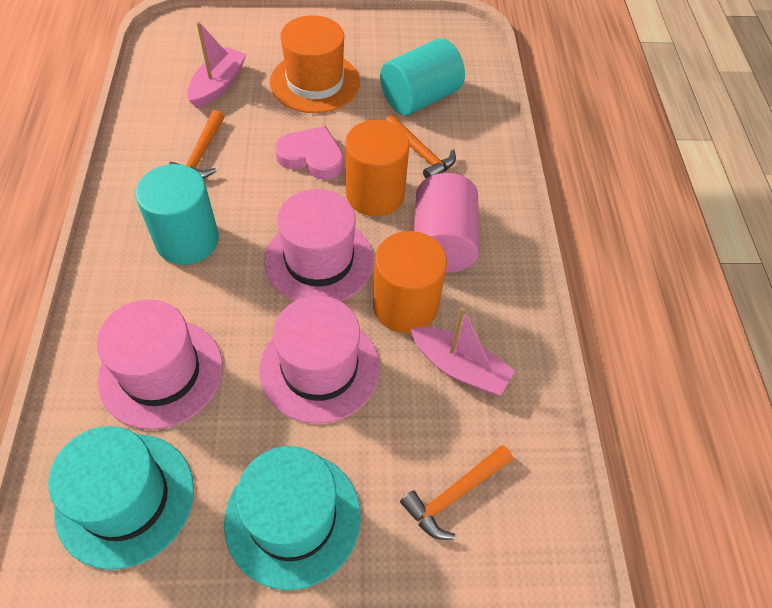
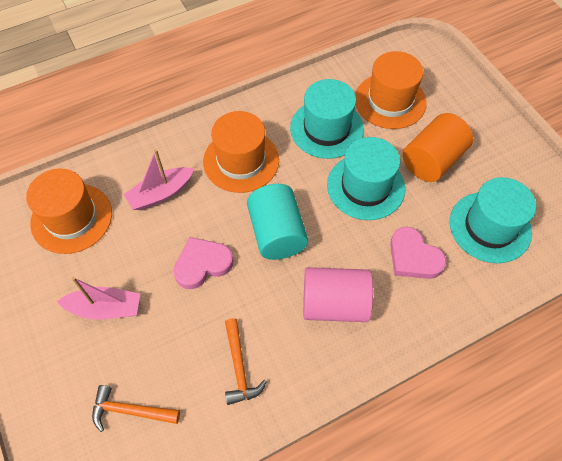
orange cylinder: [345,120,409,217] [373,231,447,333] = 2 -> [403,113,473,182] = 1
orange hammer: [168,110,224,179] [385,115,456,179] [400,445,513,540] = 3 -> [92,385,180,432] [225,318,267,405] = 2
orange hat: [270,15,360,113] = 1 -> [26,169,112,254] [203,111,279,193] [355,51,427,129] = 3
pink hat: [97,299,223,430] [259,296,380,424] [265,189,374,301] = 3 -> none = 0
pink heart: [275,126,344,180] = 1 -> [173,237,234,289] [390,227,446,279] = 2
turquoise cylinder: [135,164,219,265] [380,38,465,115] = 2 -> [247,184,308,260] = 1
turquoise hat: [48,426,194,570] [224,446,361,590] = 2 -> [290,79,364,159] [327,137,405,220] [450,177,536,263] = 3

